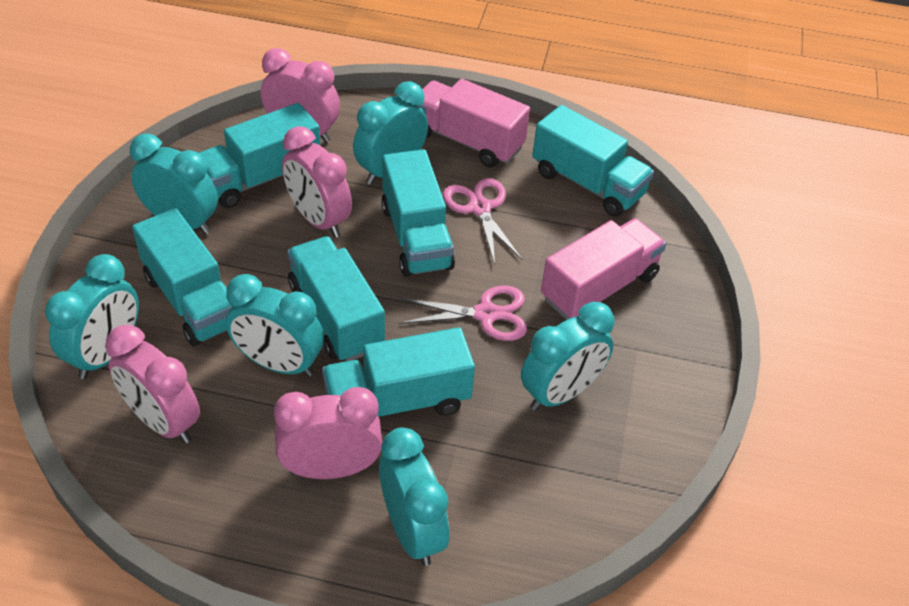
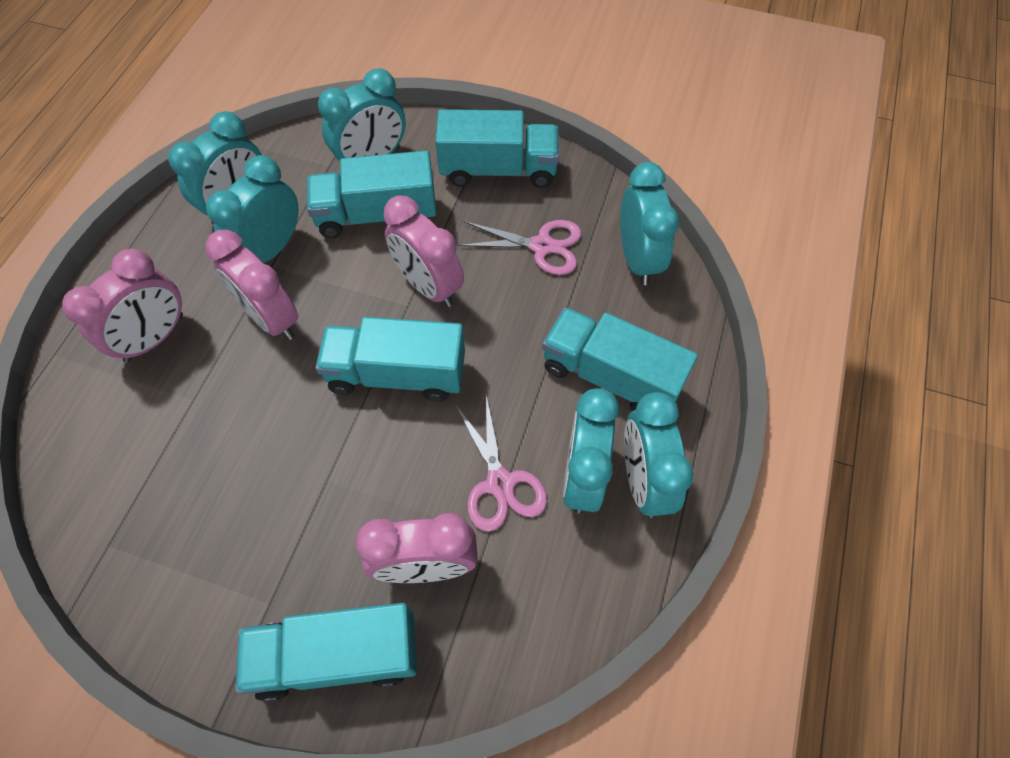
pink truck: [417,79,530,167] [541,219,666,320] = 2 -> none = 0
turquoise truck: [132,208,232,346] [199,103,321,208] [287,236,385,361] [322,327,475,417] [381,149,455,277] [532,105,654,217] = 6 -> [236,603,417,702] [307,151,436,238] [315,317,465,402] [435,109,559,188] [542,307,698,411] = 5

